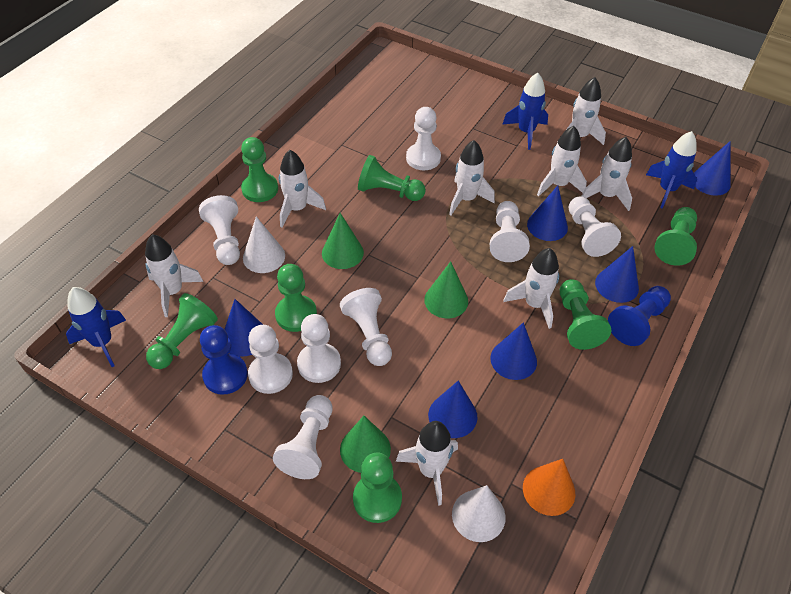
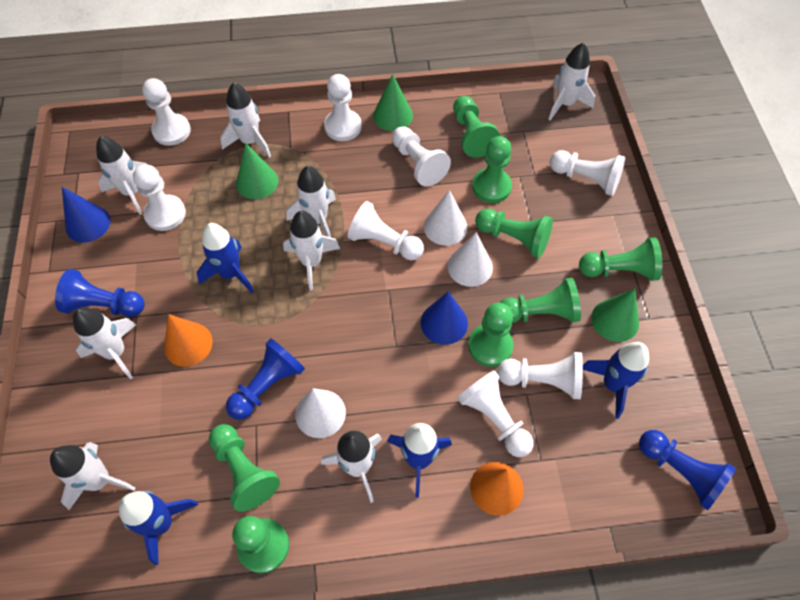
blue cone: [224,299,263,357] [428,381,478,438] [490,322,537,380] [527,185,568,241] [595,246,639,303] [694,141,731,196] = 6 -> [62,187,110,243] [421,291,468,345] = 2
blue pawn: [200,325,248,395] [608,286,671,346] = 2 -> [55,269,145,317] [226,338,305,420] [639,430,737,510] = 3
blue rocket: [66,287,126,367] [502,73,548,150] [646,131,697,209] = 3 -> [119,491,199,565] [196,223,254,293] [387,423,452,498] [583,342,649,419] = 4
green pawn: [146,293,218,369] [241,137,278,202] [275,264,317,332] [353,452,402,523] [358,155,426,201] [560,279,611,350] [655,207,697,266] = 7 -> [209,424,280,512] [232,516,289,573] [453,96,500,158] [468,303,513,367] [472,136,512,203] [475,209,553,258] [500,278,581,323] [579,237,662,281] = 8
orange cone: [523,459,575,516] = 1 -> [164,314,213,367] [470,462,523,516] = 2
white cone: [243,216,285,273] [452,485,506,542] = 2 -> [295,388,346,438] [424,190,468,246] [448,232,493,287] = 3

